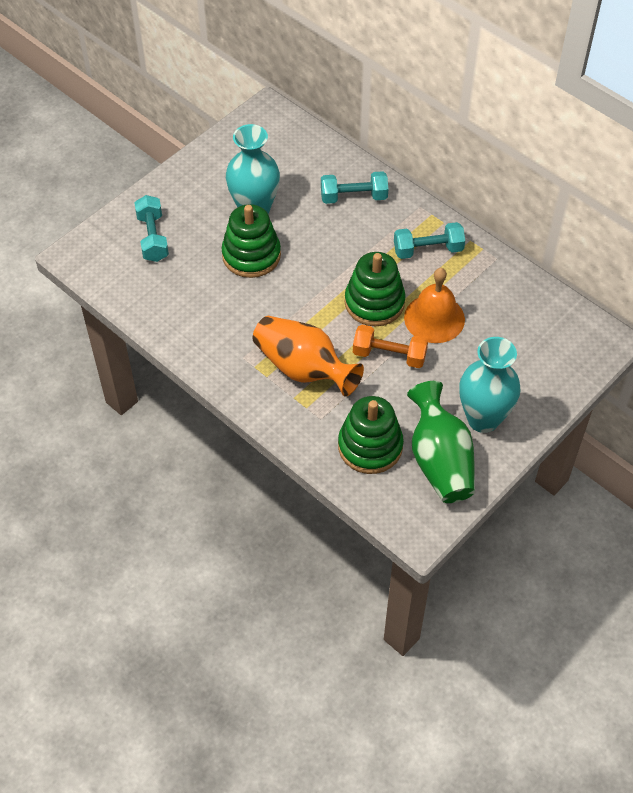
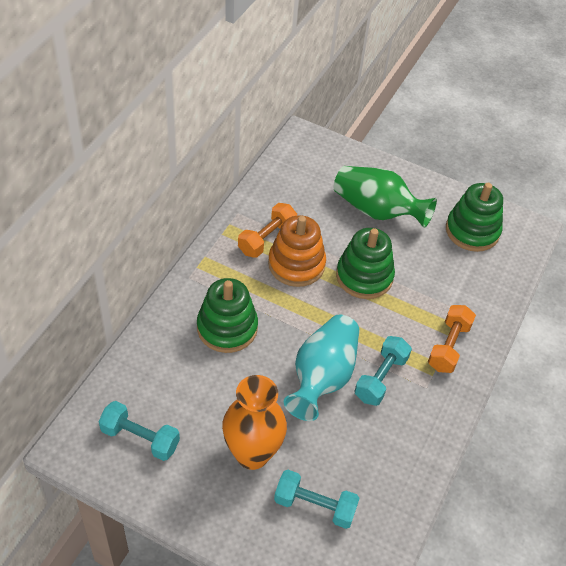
orange bell: [404,268,465,343] = 1 -> none = 0
orange dumbbell: [353,325,428,368] = 1 -> [238,203,297,258] [428,305,476,373] = 2
orange stacking toy: none = 0 -> [268,215,326,287] = 1
turquoise vase: [226,124,280,214] [459,337,521,433] = 2 -> [284,315,360,421] = 1

